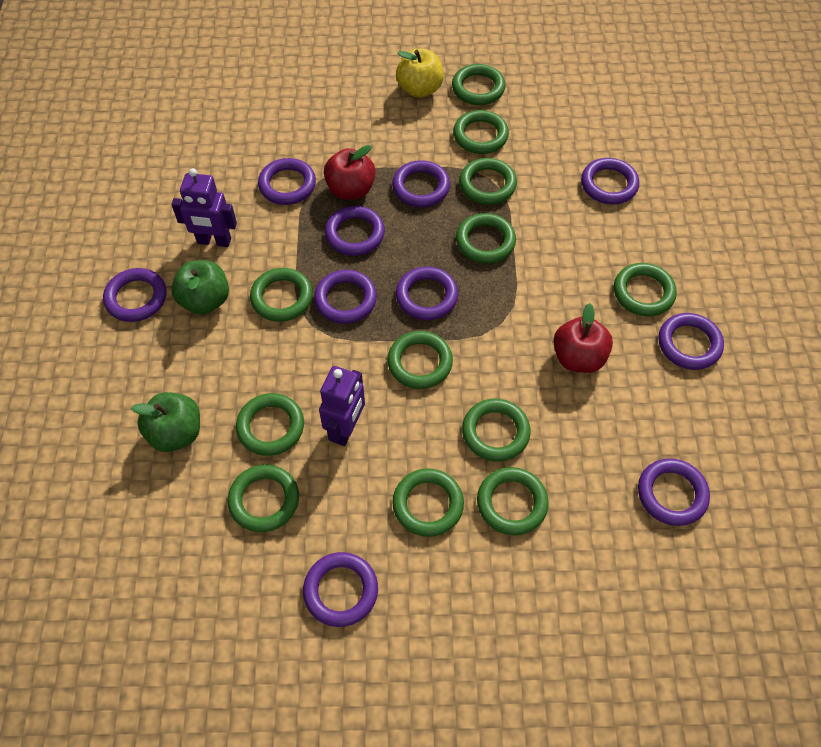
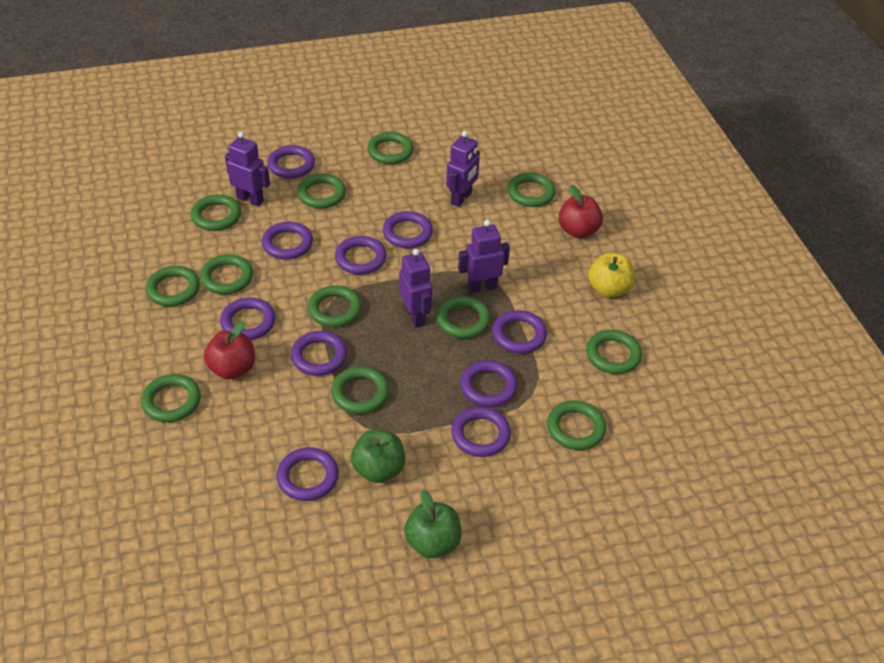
purple robot: [171,168,237,247] [319,366,365,446] = 2 -> [225,132,270,207] [399,249,433,328] [446,131,480,207] [458,220,510,293] = 4

